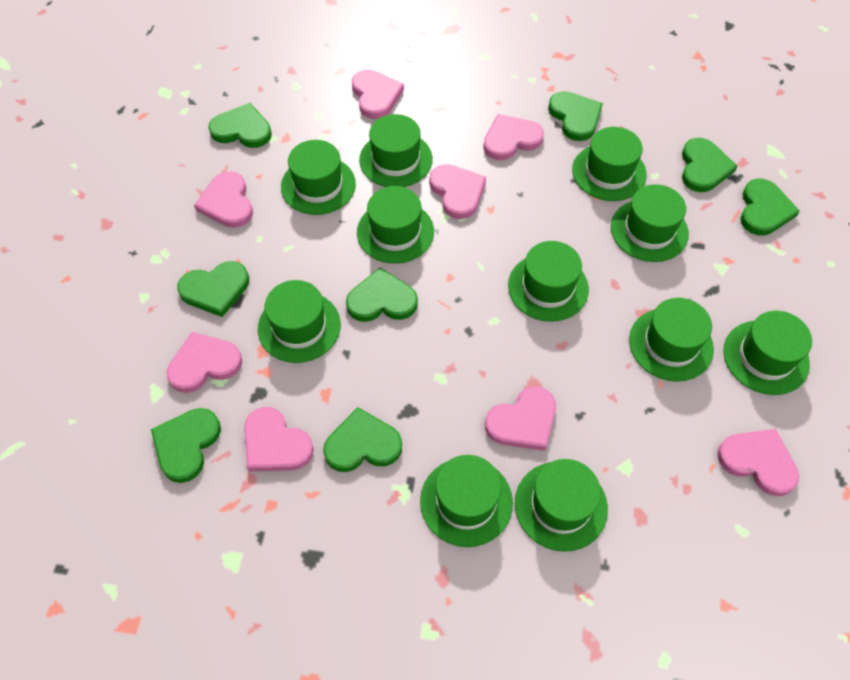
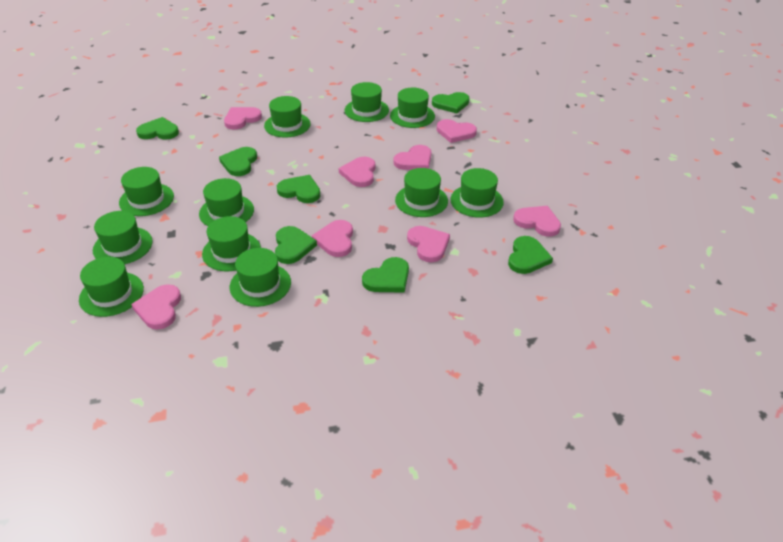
green heart: [151,408,221,483] [177,261,249,317] [208,103,272,148] [323,407,402,472] [346,267,418,322] [548,91,603,141] [682,138,737,192] [740,178,800,236] = 8 -> [136,117,179,140] [219,147,257,176] [275,226,317,264] [277,175,320,203] [362,257,409,293] [432,92,470,113] [508,236,553,274] = 7

